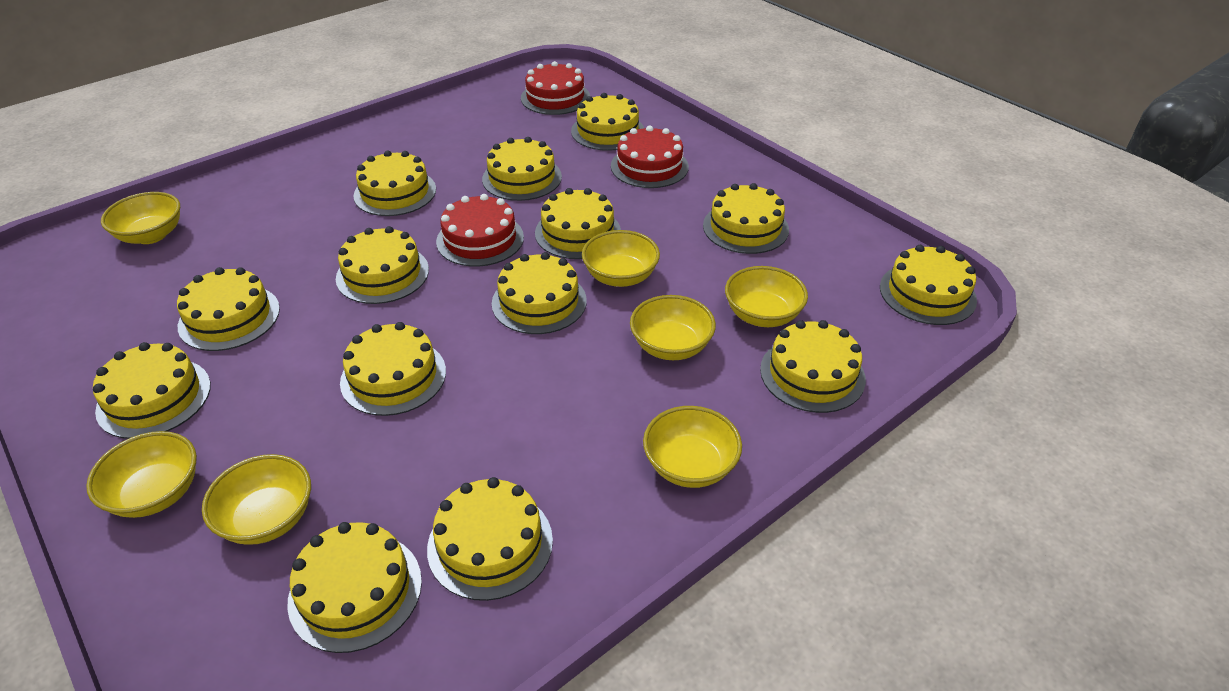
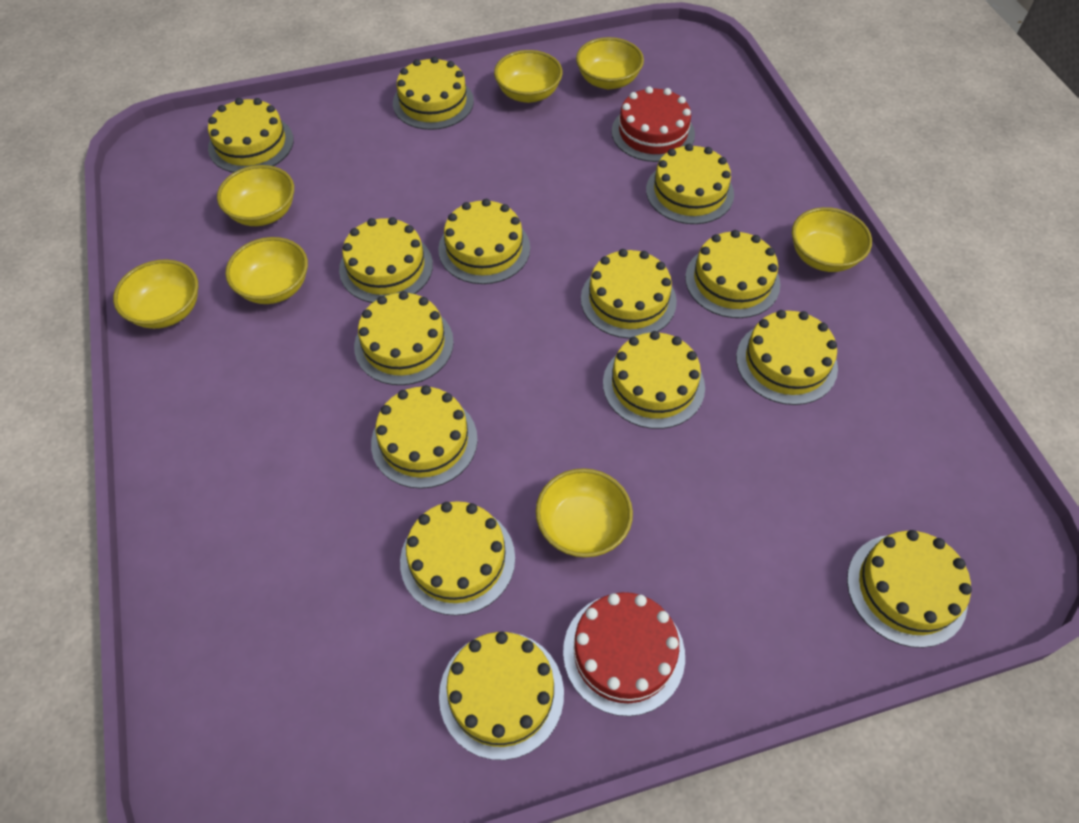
red cake: [436,194,524,267] [521,61,590,115] [611,126,689,188] = 3 -> [563,592,685,716] [612,86,695,162] = 2

